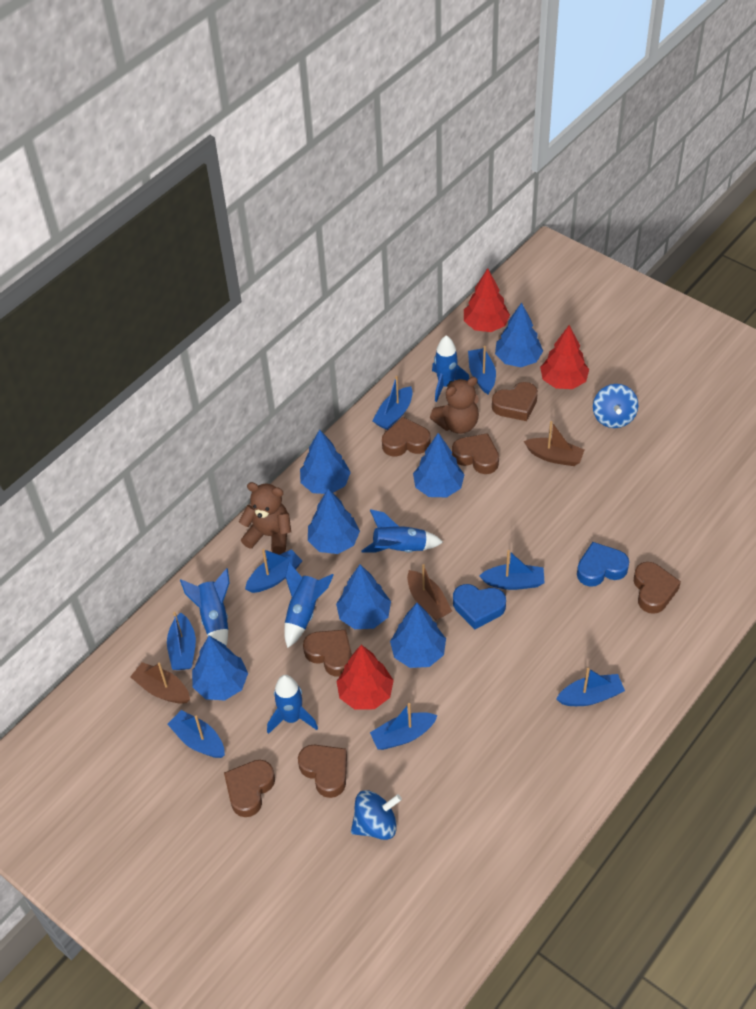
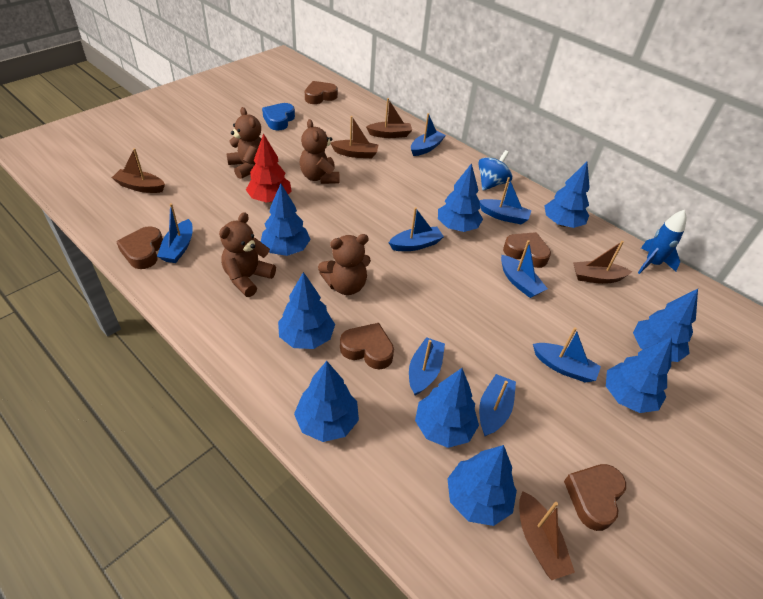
blue heart: [453,584,506,629] [577,542,629,587] = 2 -> [262,103,295,130] = 1
blue rocket: [180,568,229,646] [267,675,318,734] [284,562,334,648] [361,509,443,552] [432,335,469,402] = 5 -> [638,210,687,274] = 1
blue spinning top: [351,790,402,840] [593,384,638,428] = 2 -> [478,150,512,191] = 1
blue tree: [192,636,248,700] [300,429,351,494] [308,489,360,554] [336,564,391,629] [390,603,446,668] [413,433,465,497] [495,303,543,367] = 7 -> [261,184,311,256] [278,272,335,349] [294,361,359,442] [415,368,479,448] [438,163,483,232] [447,445,517,526] [544,162,590,228] [606,337,672,413] [633,289,698,362] = 9
brown boat: [130,662,190,704] [407,564,452,620] [524,421,584,466] = 3 -> [112,148,165,193] [330,116,378,158] [366,98,412,138] [519,491,575,580] [573,241,632,284] = 5
brown heart: [224,760,275,817] [298,745,347,798] [303,630,352,677] [382,417,431,457] [452,433,499,474] [492,382,538,421] [634,562,681,614] = 7 -> [116,226,163,269] [305,81,338,104] [340,323,394,369] [503,232,551,268] [564,464,626,531] = 5
brown teddy bear: [239,482,291,554] [430,377,479,434] = 2 -> [219,212,276,297] [227,107,261,179] [300,119,339,184] [318,234,371,295] = 4
red tree: [337,645,394,710] [464,268,510,332] [540,325,589,389] = 3 -> [246,133,292,203] = 1

